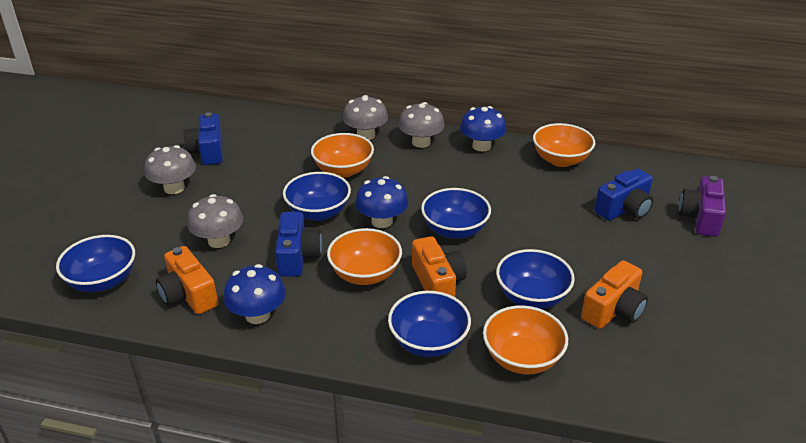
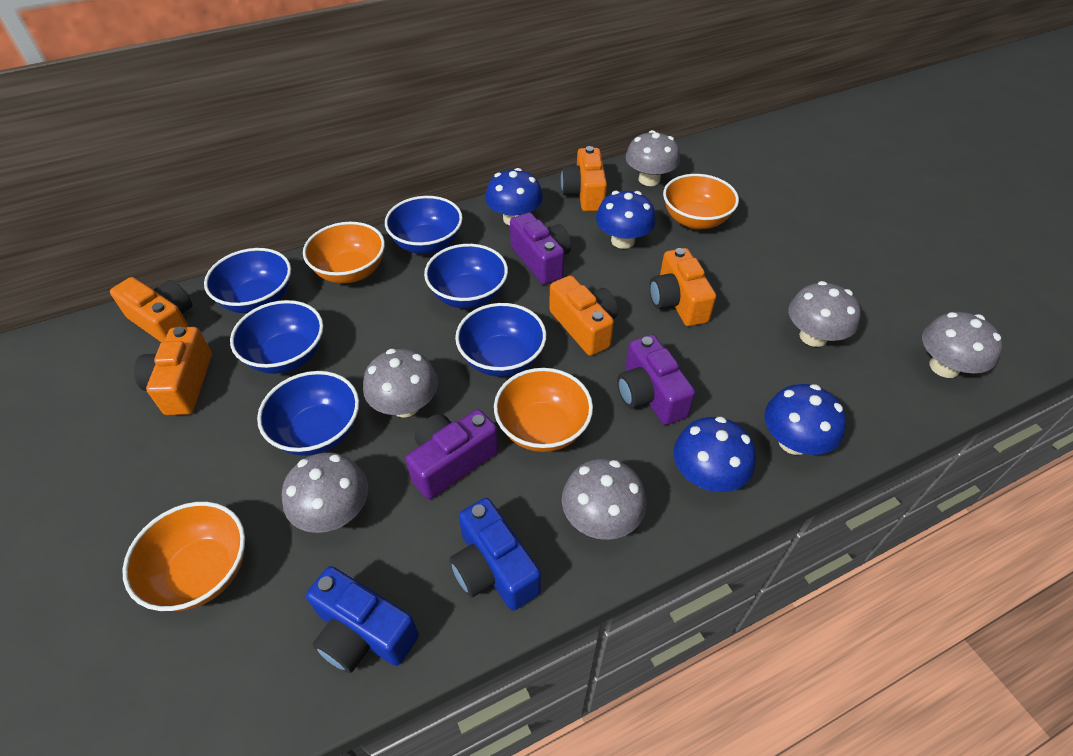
blue bowl: [56,235,135,292] [283,172,351,221] [388,291,471,357] [421,188,491,239] [496,249,575,309] = 5 -> [204,248,291,313] [230,300,323,374] [257,371,359,456] [385,196,463,254] [424,244,508,308] [455,303,546,377] = 6
blue camera: [184,112,222,165] [275,212,322,277] [594,169,653,221] = 3 -> [306,566,419,673] [449,498,541,611] = 2
blue mushroom: [223,264,286,324] [355,176,409,228] [460,106,507,151] = 3 -> [485,168,543,226] [596,191,656,249] [674,416,756,492] [764,384,846,455] = 4
grey mushroom: [144,145,196,194] [187,194,243,248] [343,95,388,140] [399,102,445,148] = 4 -> [282,452,368,533] [363,349,438,418] [562,458,646,540] [625,130,680,186] [788,281,861,347] [922,312,1002,378] = 6
orange camera: [156,246,218,314] [412,236,467,297] [581,260,648,329] = 3 -> [110,277,192,343] [134,327,212,415] [549,276,618,356] [561,146,607,212] [649,248,716,326] = 5
purple camera: [679,176,726,237] = 1 -> [406,409,499,499] [510,212,571,285] [617,335,695,425] = 3

